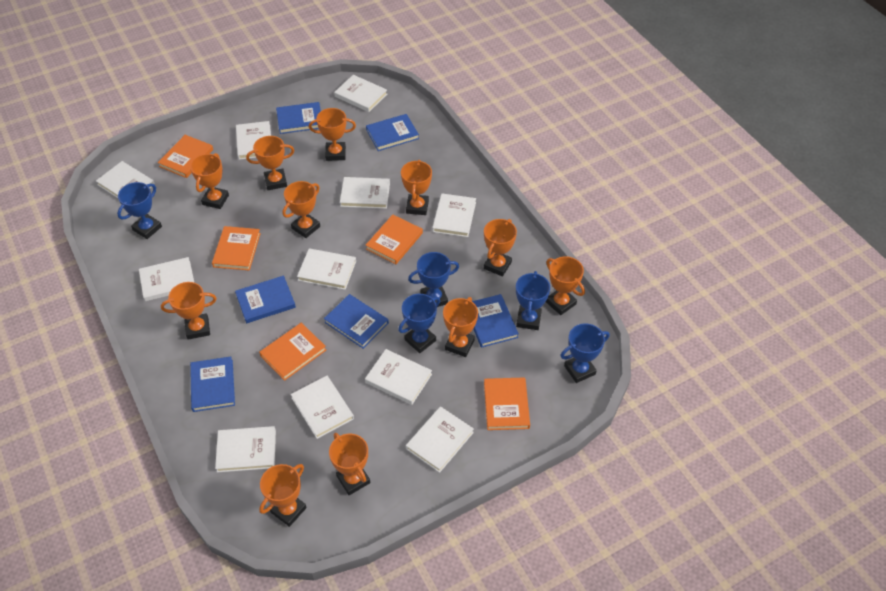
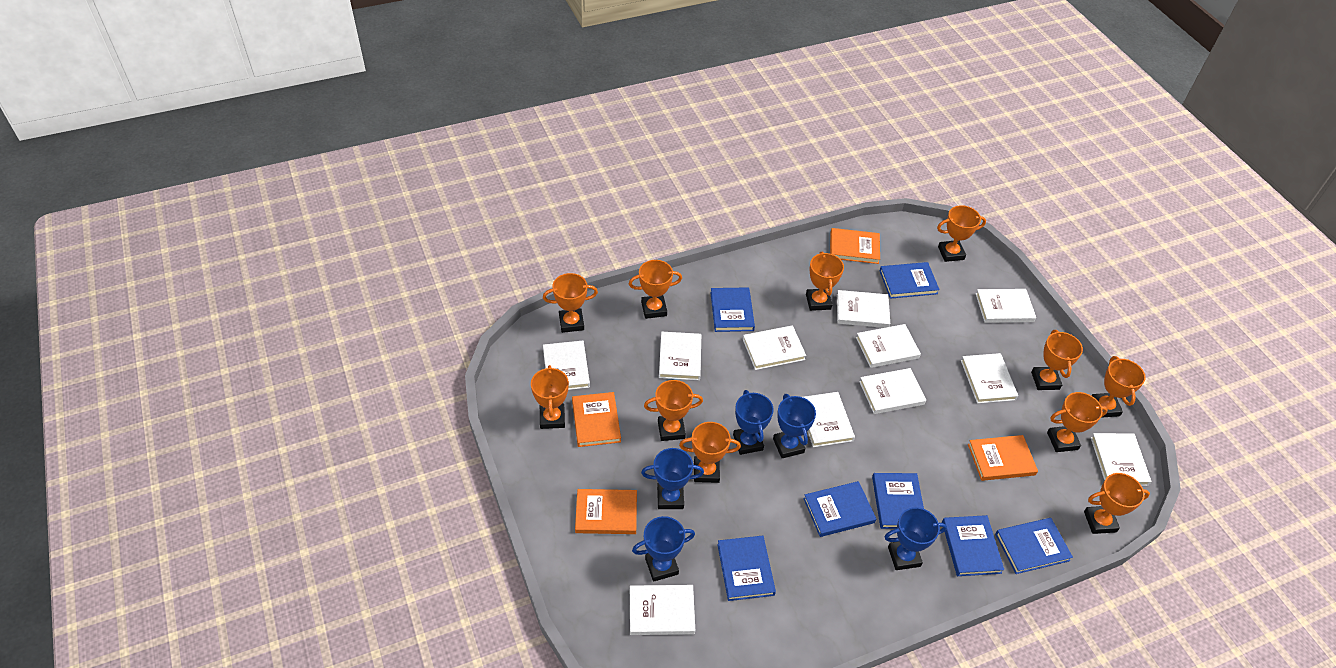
blue book: [190,357,235,412] [235,276,296,323] [276,102,321,134] [324,294,389,349] [366,114,419,151] [472,294,519,348] = 6 -> [710,287,755,332] [717,536,776,601] [803,481,876,537] [872,473,924,529] [880,262,940,299] [942,515,1004,576] [995,518,1073,574] = 7
orange book: [158,135,213,178] [212,226,261,270] [259,323,326,381] [365,215,423,264] [484,377,530,430] = 5 -> [572,392,621,447] [575,489,637,534] [830,228,880,264] [968,435,1038,481] = 4

